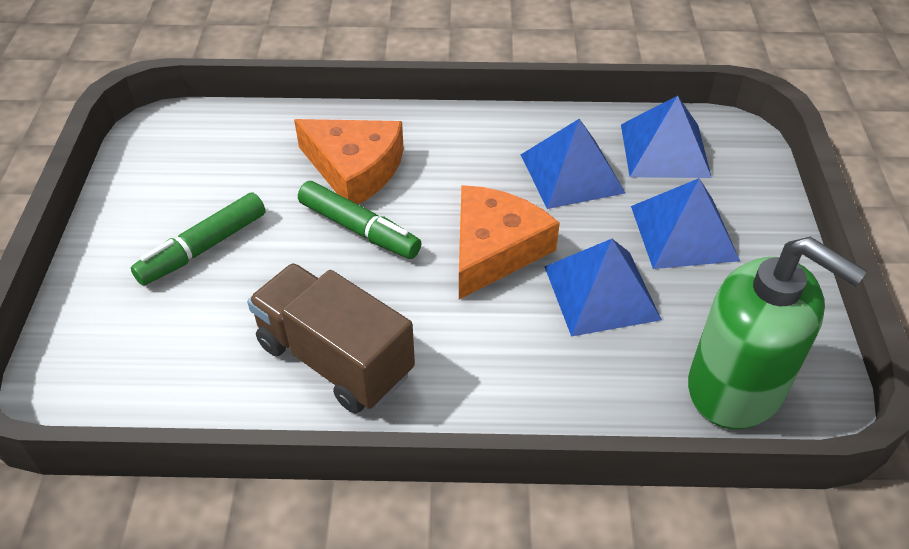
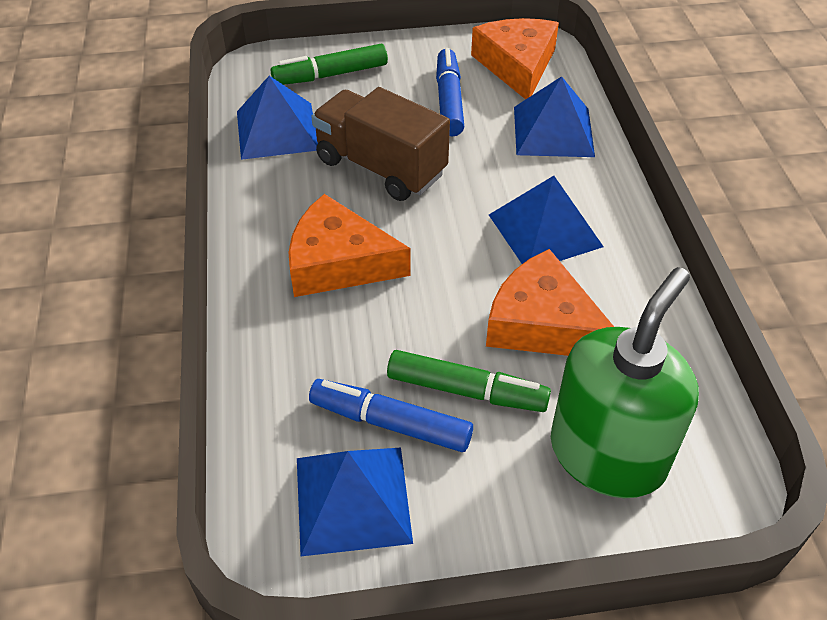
blue marker: none = 0 -> [309,379,473,452] [436,48,465,137] = 2
orange cheese: [294,119,404,204] [459,185,560,299] = 2 -> [288,194,411,297] [471,18,559,99] [486,249,614,356] = 3

